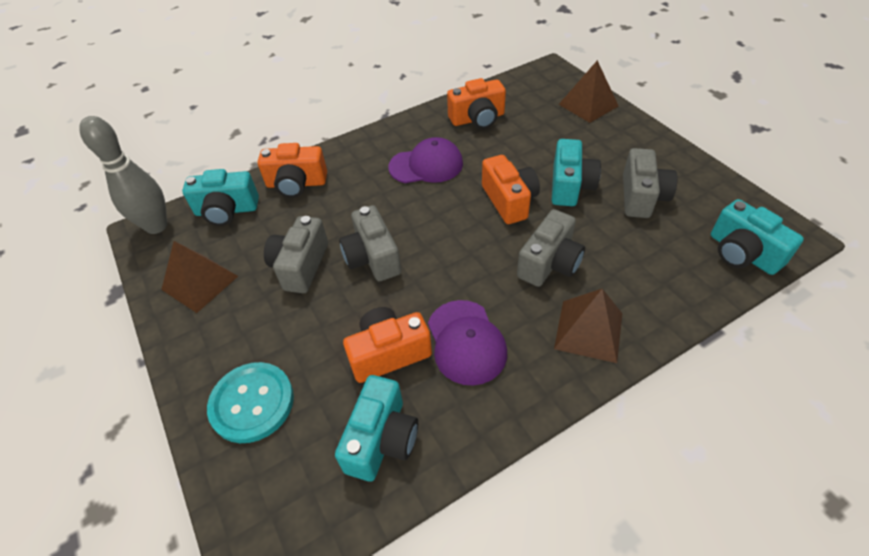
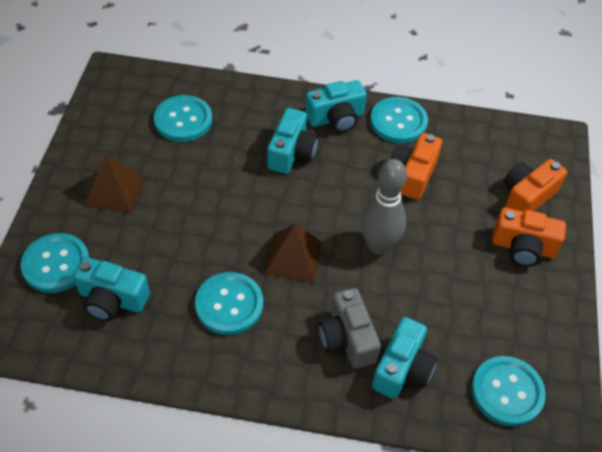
brown pyramid: [161,241,238,313] [554,289,623,363] [559,60,618,123] = 3 -> [84,155,145,213] [264,224,322,283] = 2
grey camera: [264,216,328,293] [339,205,401,281] [517,209,585,287] [623,148,678,218] = 4 -> [318,288,381,369] = 1
orange camera: [258,143,327,198] [343,307,432,383] [447,78,506,129] [482,155,540,224] = 4 -> [390,133,442,200] [492,208,566,267] [504,159,567,212] = 3
purple cap: [388,137,463,183] [428,300,507,386] = 2 -> none = 0
turquoise button: [207,362,294,443] = 1 -> [21,233,89,293] [154,95,212,142] [195,272,263,335] [370,97,428,143] [471,356,546,426] = 5

